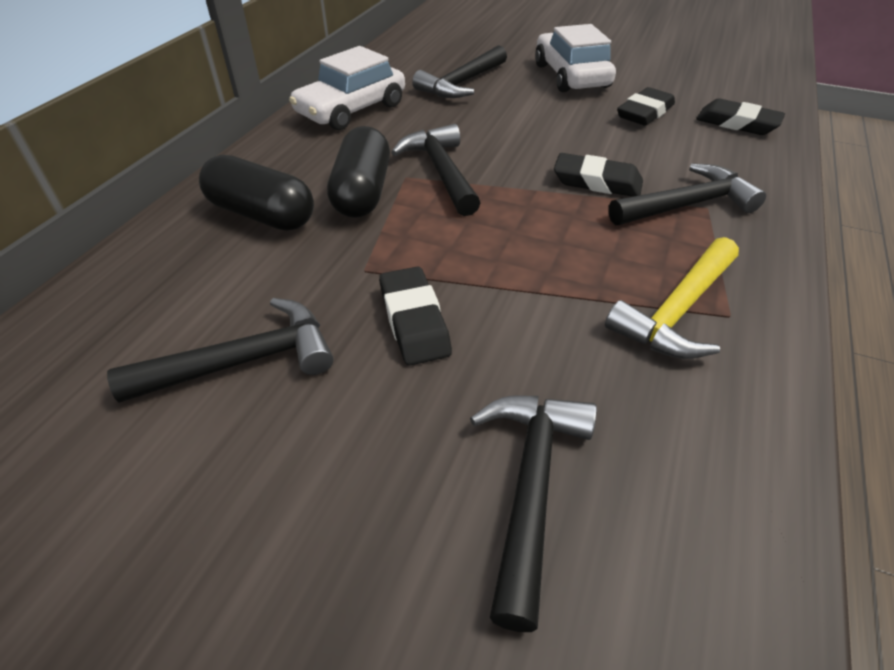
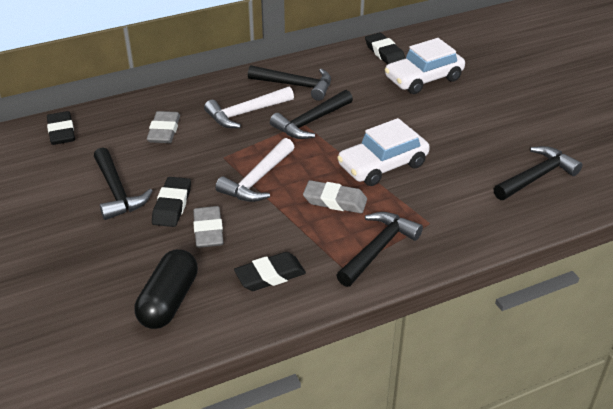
black capsule: [199,155,314,231] [327,126,390,218] = 2 -> [135,249,198,329] = 1
grey eraser: none = 0 -> [147,111,180,143] [193,206,223,248] [303,180,367,213] = 3
white hammer: none = 0 -> [204,86,294,128] [215,138,294,202] = 2
yellow hammer: [605,237,739,359] = 1 -> none = 0

